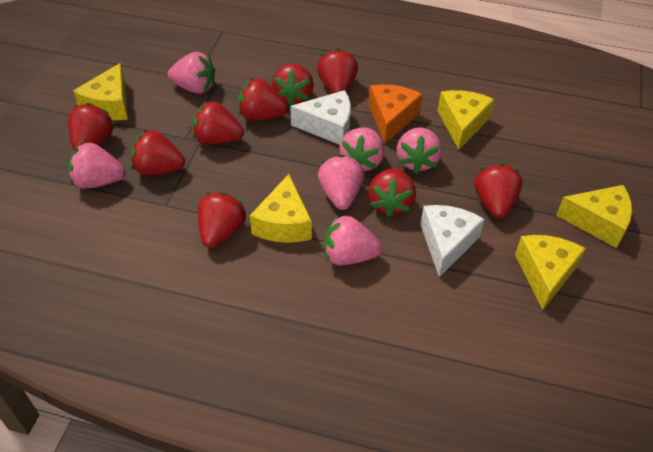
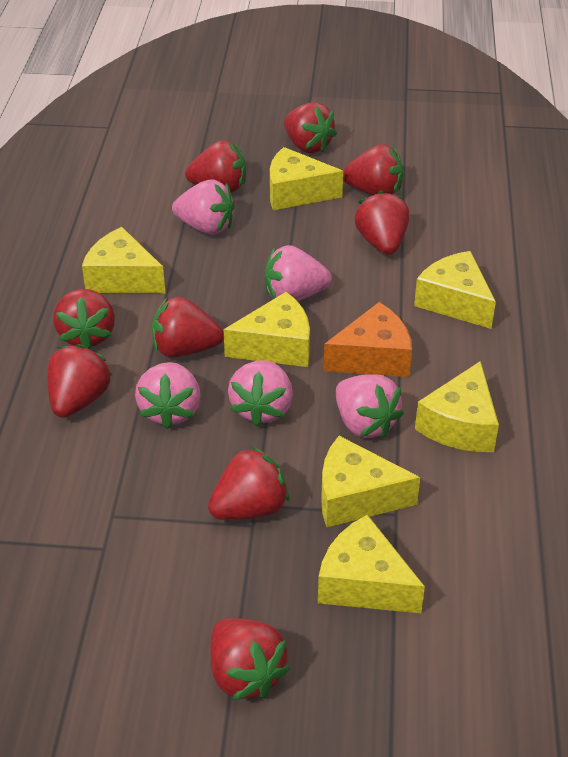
pink strawberry: [69,142,125,189] [168,52,215,94] [318,155,365,210] [324,215,382,265] [340,127,384,171] [397,127,442,174] = 6 -> [135,362,201,429] [172,179,235,235] [228,360,293,426] [265,245,332,301] [336,374,404,438] = 5
white cheese: [290,90,351,145] [420,205,485,277] = 2 -> none = 0
yellow cheese: [73,63,128,120] [250,174,312,243] [438,90,494,150] [515,235,586,310] [556,185,632,248] = 5 -> [82,227,165,293] [224,292,310,367] [270,147,343,210] [318,515,425,613] [321,436,420,527] [414,251,496,329] [415,361,499,452] = 7

